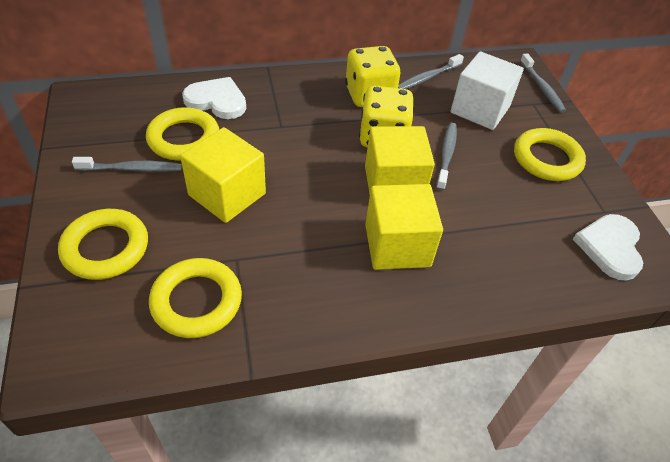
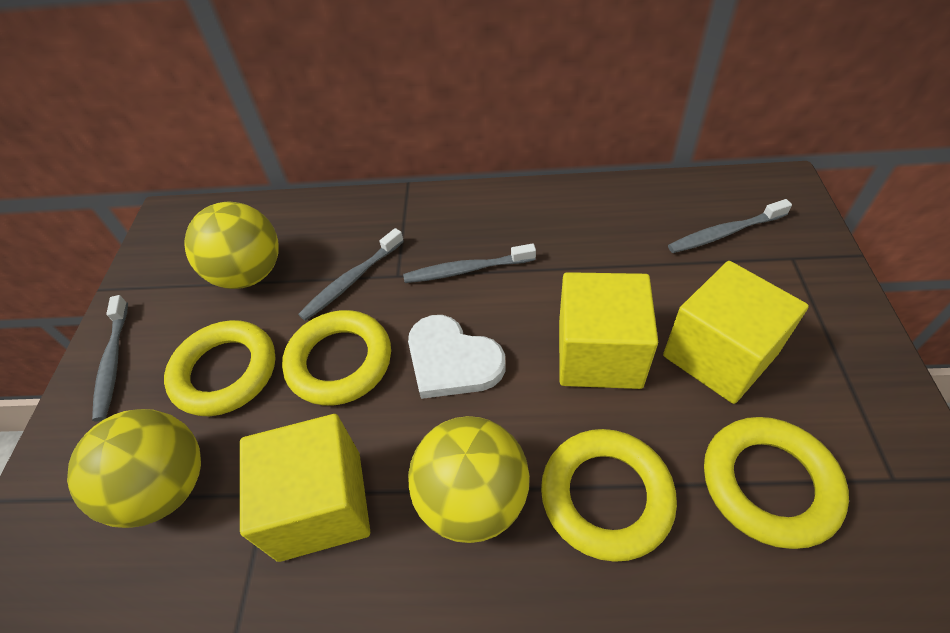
white cube: [451,51,524,130] = 1 -> none = 0
white heart: [182,77,246,119] [573,214,643,281] = 2 -> [408,315,505,399] = 1
yellow ball: none = 0 -> [67,409,201,528] [184,202,279,289] [408,416,530,543] = 3
yellow dice: [345,46,401,107] [359,86,414,148] = 2 -> none = 0

